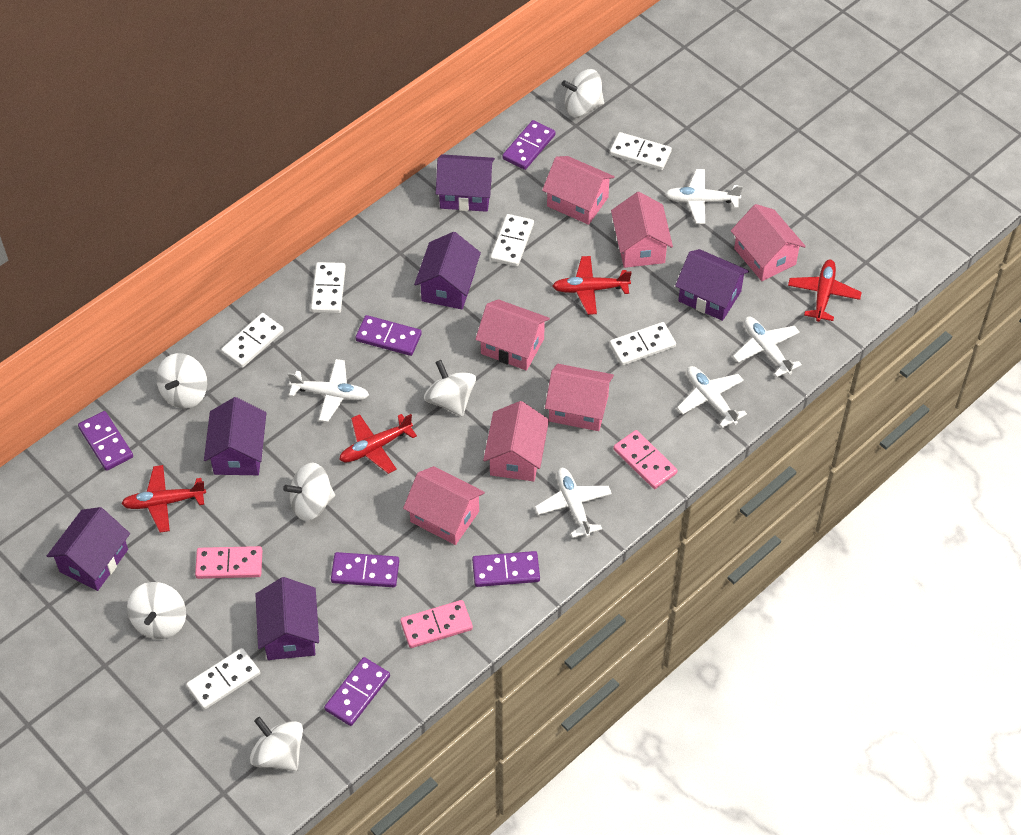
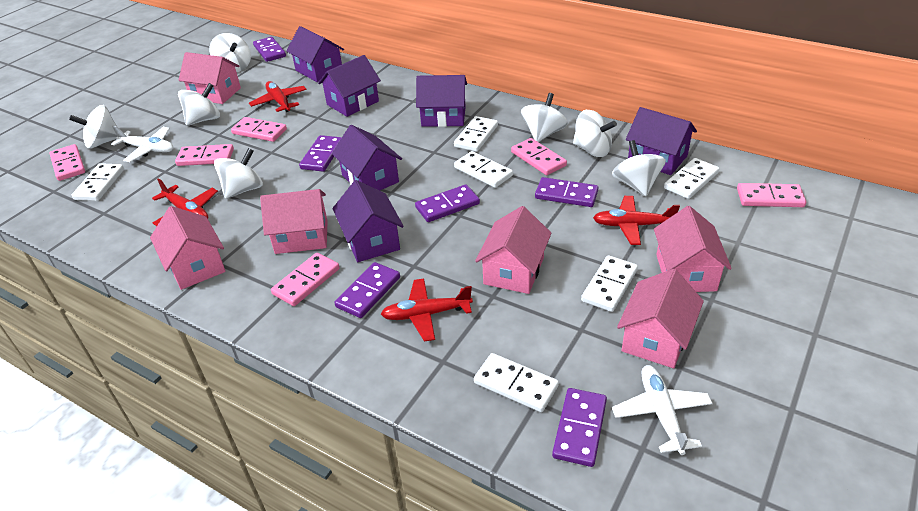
pink domino: [195,546,262,579] [400,600,473,648] [613,430,677,489] = 3 -> [49,144,85,181] [175,144,234,166] [231,117,287,142] [271,253,340,306] [511,138,567,175] [737,183,806,207] = 6
pink house: [403,466,485,545] [475,299,550,371] [483,401,549,481] [542,156,615,225] [545,364,614,431] [611,192,673,268] [731,204,806,281] = 7 -> [150,206,226,290] [179,52,241,104] [260,189,328,254] [475,206,552,294] [617,269,704,368] [654,206,732,292] = 6
white plane: [288,359,369,422] [535,468,612,538] [665,169,743,224] [677,366,747,428] [733,317,802,377] = 5 -> [111,126,173,162] [612,365,713,455] = 2
white spinning top: [127,582,186,639] [156,353,207,409] [250,717,303,771] [283,463,335,521] [424,360,476,417] [561,69,604,117] = 6 -> [69,105,117,148] [178,83,220,126] [209,33,251,72] [214,148,263,199] [521,93,568,142] [573,110,617,157] [612,140,666,196] = 7

